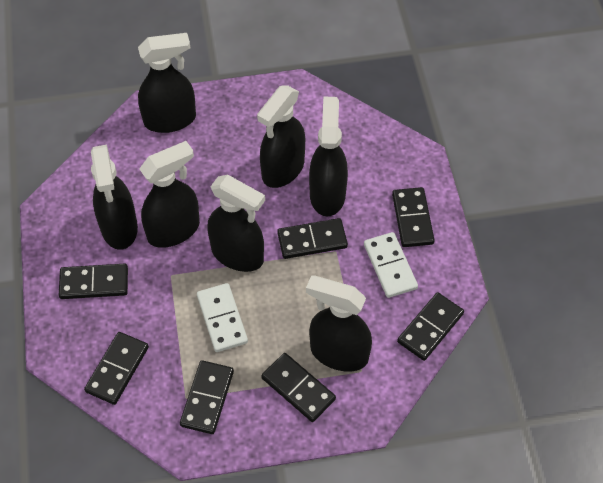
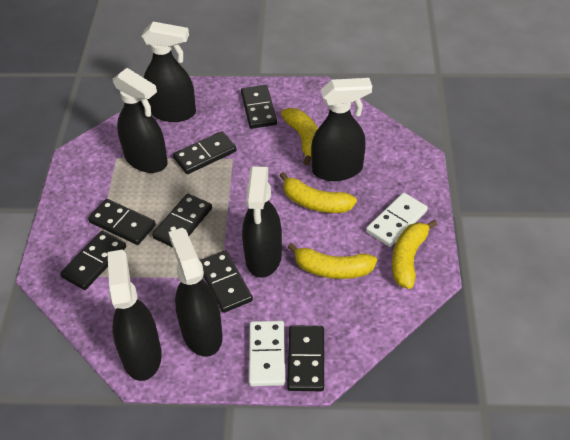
black spray bottle: [91,145,138,250] [138,33,196,133] [139,141,200,248] [207,175,265,272] [257,86,305,188] [306,275,372,372] [309,96,348,216] = 7 -> [107,249,162,381] [113,68,168,173] [141,22,196,122] [169,228,223,357] [242,166,282,278] [311,78,372,181] = 6
yellow banana: none = 0 -> [279,172,357,213] [281,108,318,166] [288,243,377,279] [392,220,437,289] = 4

